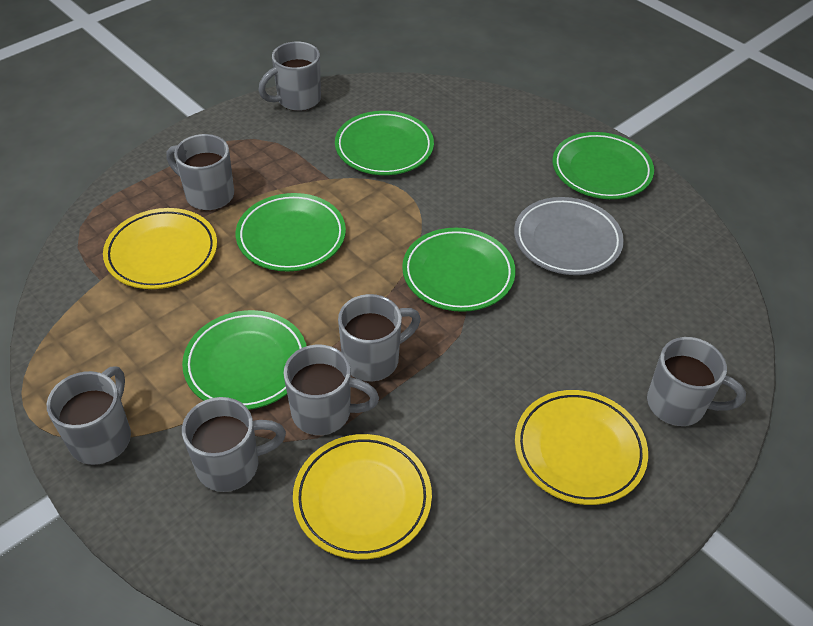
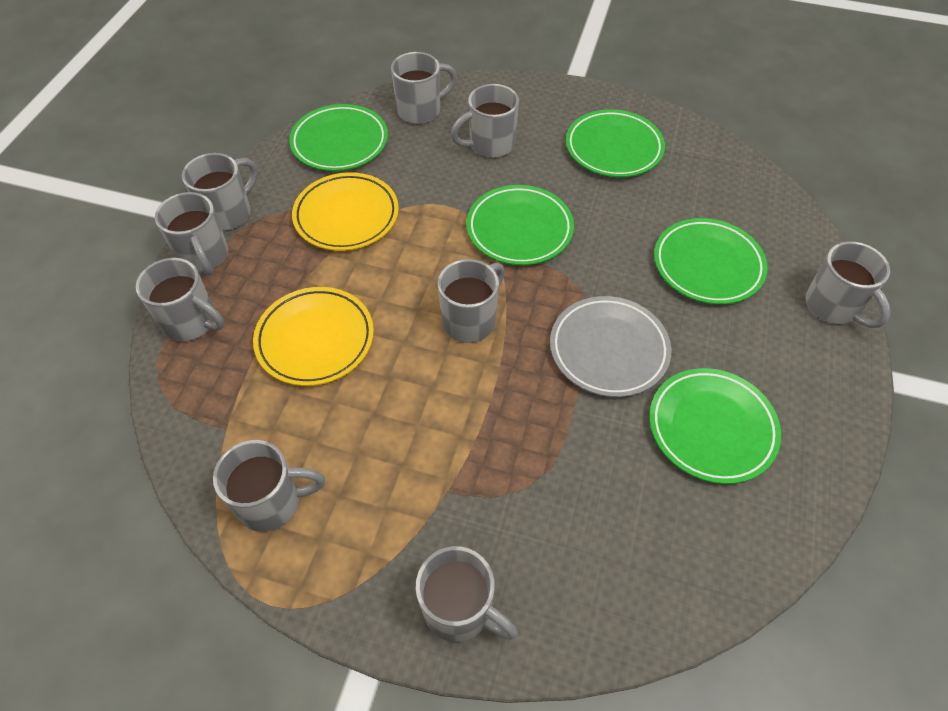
grey mug: [47,366,131,465] [166,134,234,211] [182,397,286,492] [258,42,321,111] [284,344,379,435] [338,294,421,381] [647,337,746,426] = 7 -> [136,258,225,341] [155,192,228,275] [182,153,258,231] [213,440,325,532] [391,52,457,124] [416,546,518,642] [437,259,505,343] [451,84,519,158] [805,241,890,328] = 9
yellow plate: [103,208,217,289] [293,434,432,560] [515,390,648,505] = 3 -> [253,287,374,386] [292,172,399,251] = 2

